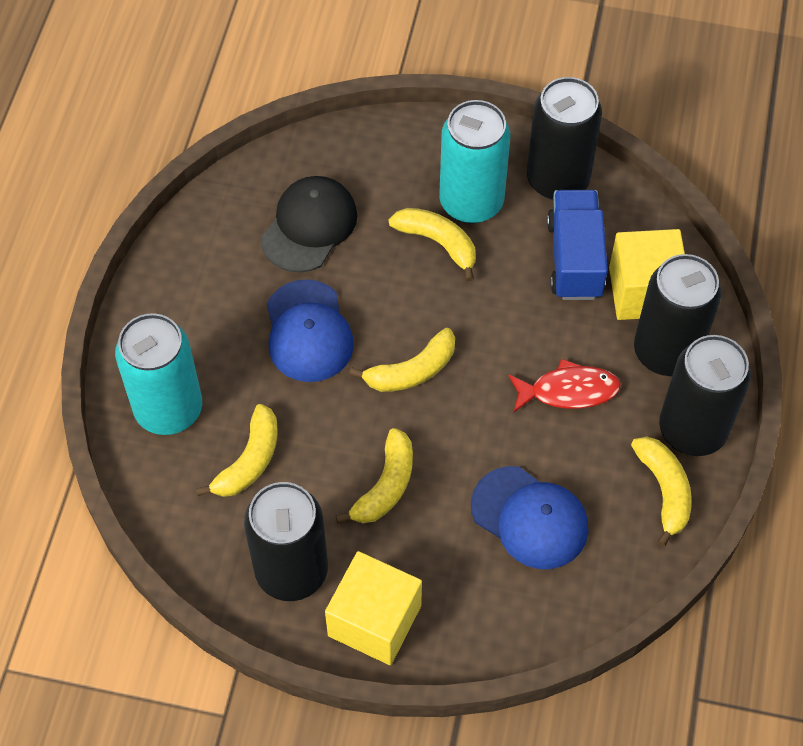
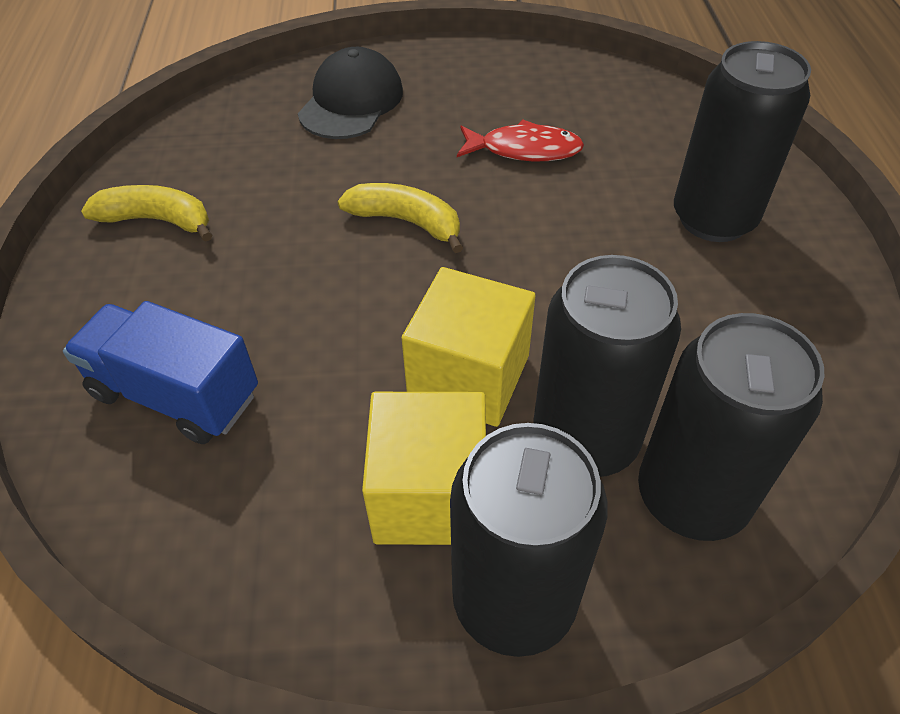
blue cap: [267,279,354,382] [471,466,588,569] = 2 -> none = 0
turquoise can: [115,313,202,435] [439,100,511,224] = 2 -> none = 0
yellow banana: [196,404,278,497] [336,428,413,524] [349,328,455,392] [389,208,476,281] [631,437,692,547] = 5 -> [81,185,212,242] [337,183,463,253] = 2

